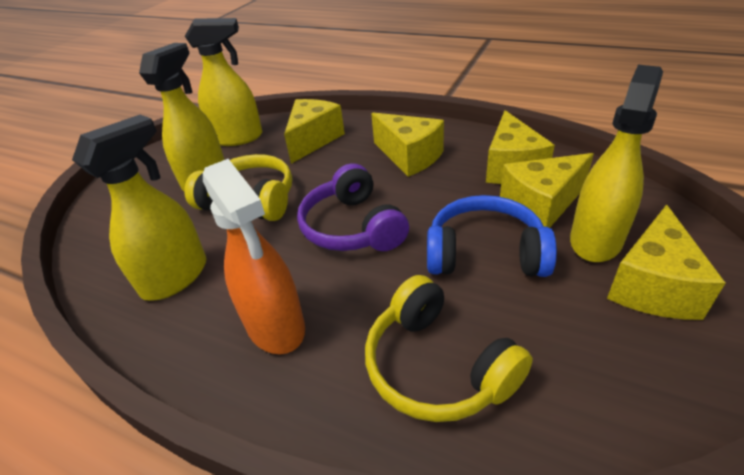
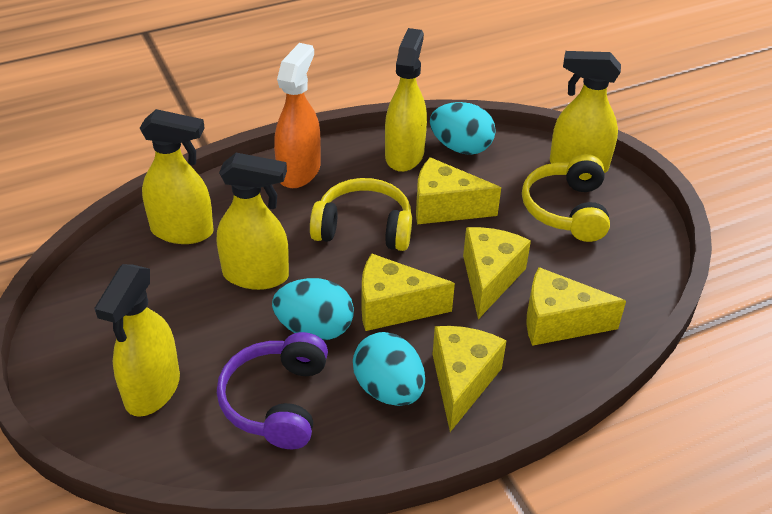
blue headphones: [427,195,557,277] = 1 -> none = 0
turquoise egg: none = 0 -> [272,278,354,340] [353,332,425,406] [430,102,496,155] = 3
yellow spray bottle: [72,115,207,301] [139,43,225,191] [185,18,263,146] [570,65,663,262] = 4 -> [95,264,180,417] [140,109,214,244] [217,153,289,290] [385,28,427,172] [550,51,621,173] = 5

